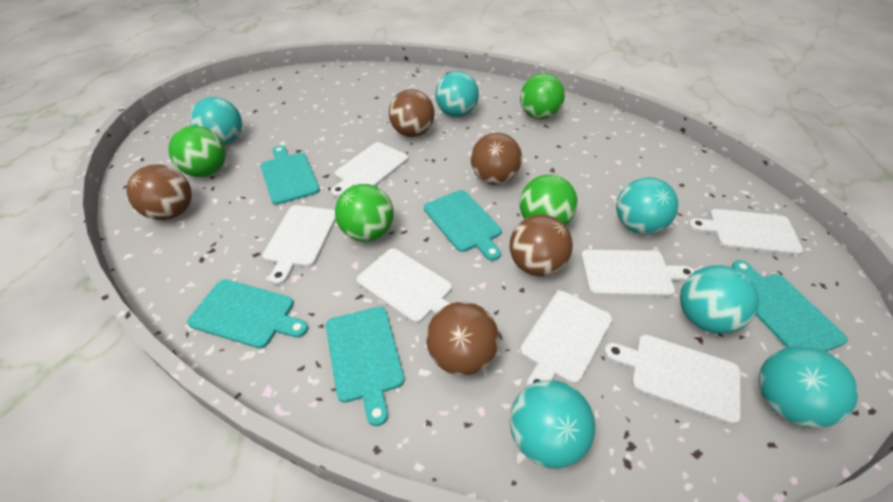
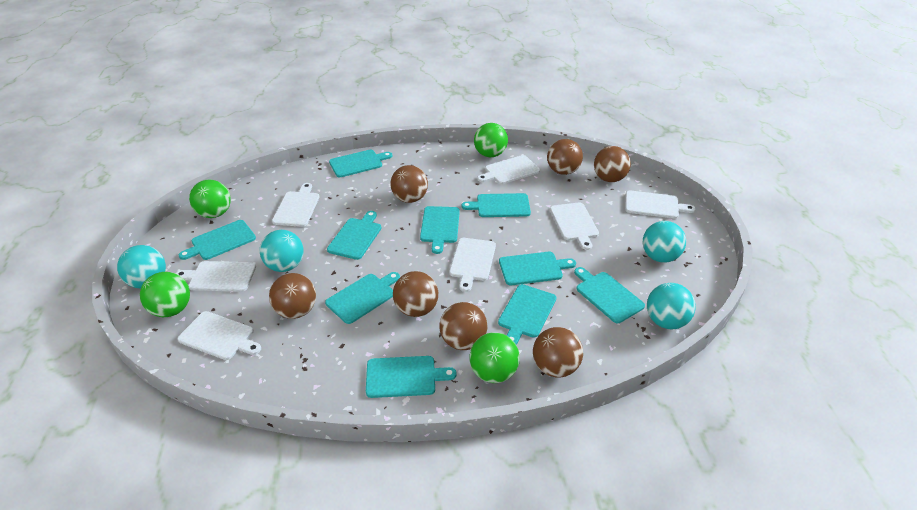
brown ball: [126,164,192,220] [389,89,435,137] [426,302,499,376] [471,133,522,185] [510,215,573,276] = 5 -> [269,273,316,319] [390,165,428,203] [393,271,438,317] [439,302,487,350] [533,327,583,378] [547,139,583,175] [594,146,631,182] = 7
turquoise ball: [190,97,242,145] [435,71,479,117] [510,380,595,469] [616,177,678,235] [680,265,759,334] [759,346,858,428] = 6 -> [117,245,166,289] [260,230,303,272] [643,221,686,263] [647,283,696,329] = 4
turquoise cutting board: [187,279,308,348] [261,145,320,205] [326,307,404,426] [424,190,502,261] [732,260,848,352] = 5 -> [179,220,256,260] [325,272,400,324] [327,211,381,260] [329,150,392,177] [366,356,457,398] [420,206,460,254] [462,193,531,217] [498,284,557,345] [499,252,576,285] [574,267,645,323] = 10

